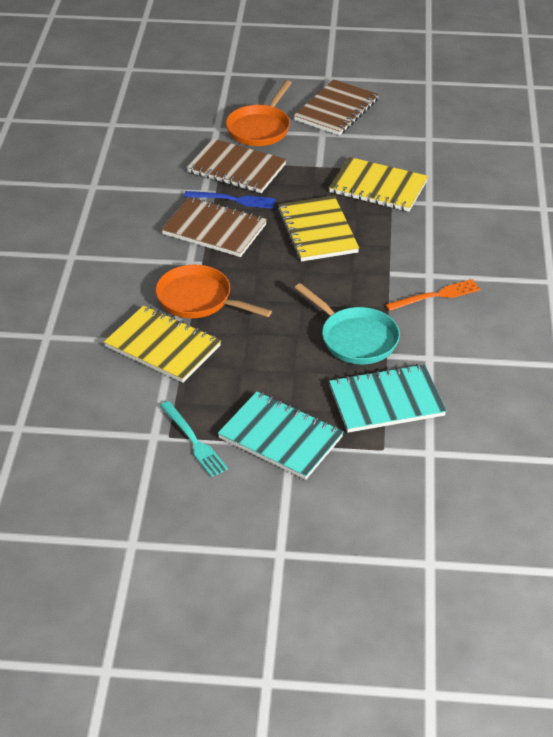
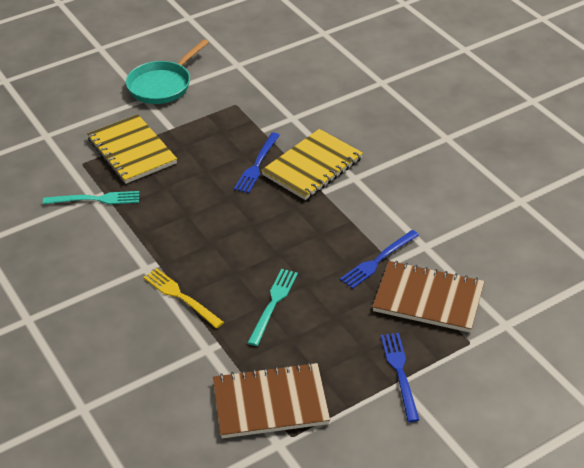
blue fork: [184,191,276,209] = 1 -> [234,132,280,193] [340,230,419,289] [381,333,419,422] = 3
brown notebook: [161,197,267,257] [187,139,287,193] [294,79,379,135] = 3 -> [213,362,330,438] [372,261,484,333] = 2
orange fork: [385,279,480,311] = 1 -> none = 0
orange pan: [155,264,272,318] [226,80,292,146] = 2 -> none = 0
turquoise fork: [160,401,228,477] = 1 -> [43,191,140,204] [248,269,298,346] = 2
turquoise notebook: [218,391,344,480] [329,364,446,433] = 2 -> none = 0
yellow fork: none = 0 -> [143,268,224,328] = 1
yellow notebook: [104,305,221,383] [278,196,359,262] [329,157,428,212] = 3 -> [87,114,177,184] [261,129,363,200] = 2

